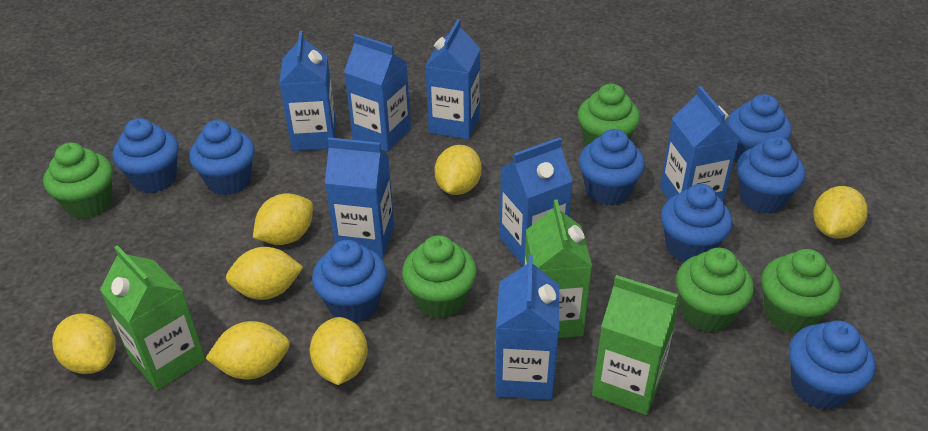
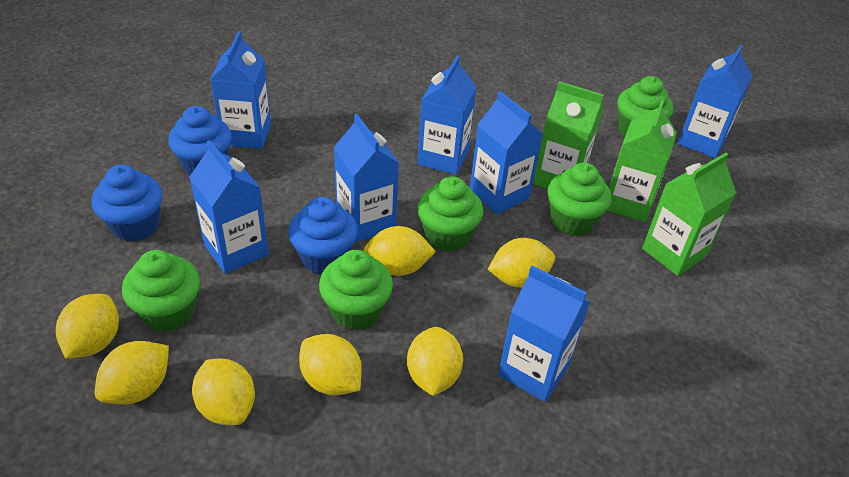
blue cupcake: [113,118,179,193] [189,120,255,196] [312,240,387,323] [579,129,645,206] [661,184,733,262] [727,94,792,163] [736,136,805,214] [789,320,875,410] = 8 -> [91,164,162,242] [168,106,232,175] [288,197,358,275] = 3

